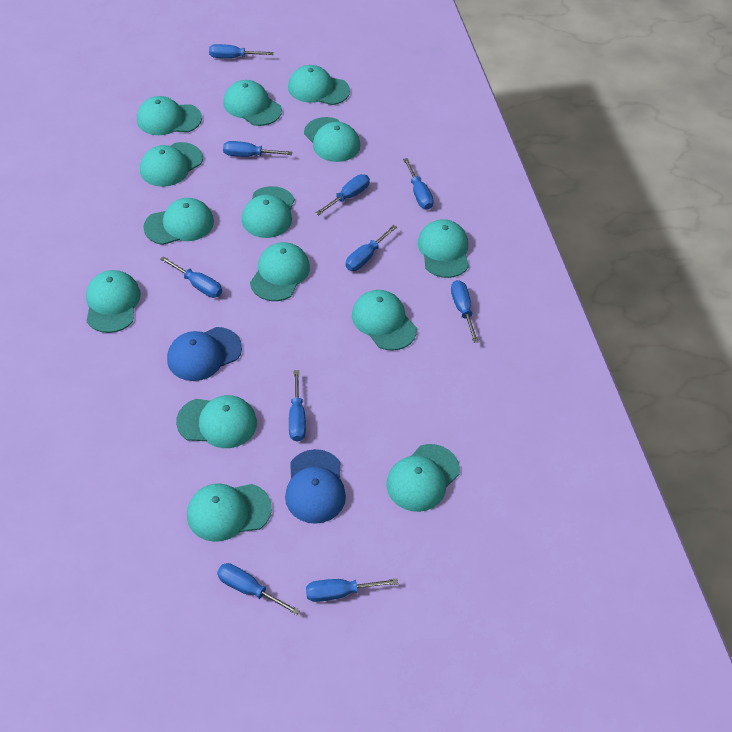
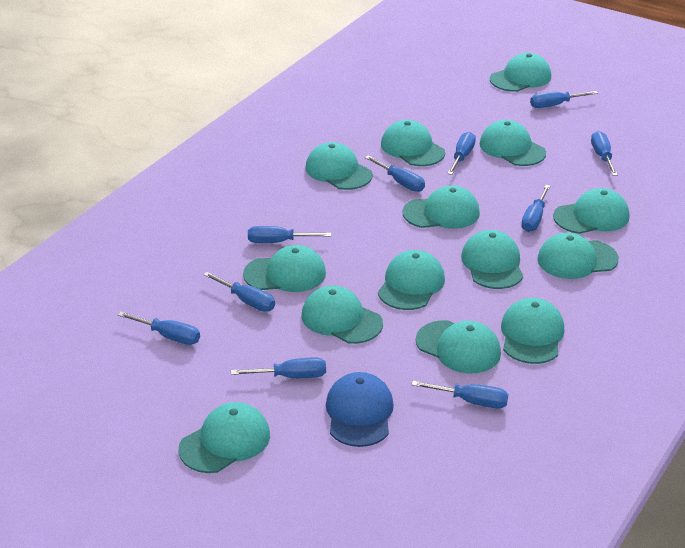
blue cap: [167,327,242,381] [285,449,346,524] = 2 -> [326,372,394,447] = 1

